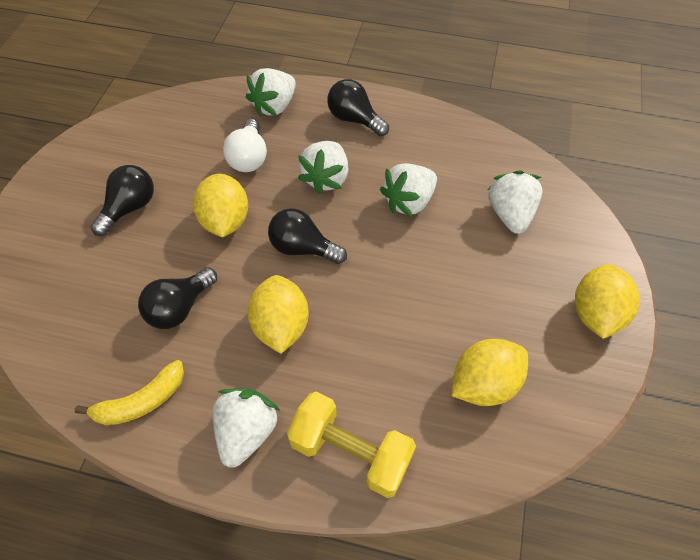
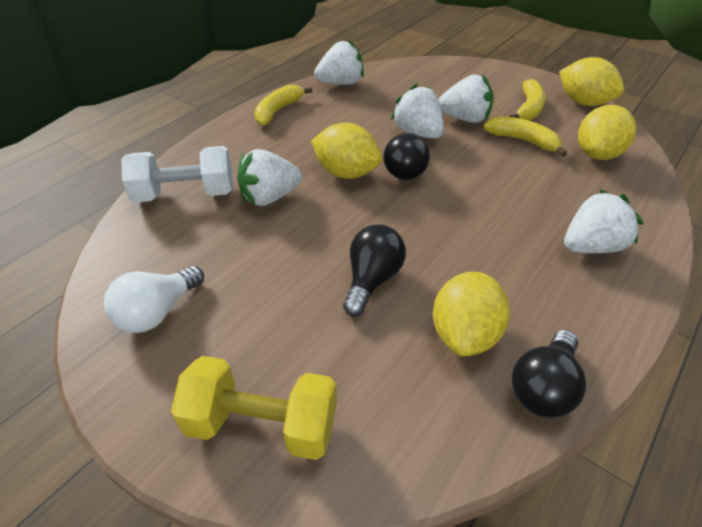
black light bulb: [91,165,154,236] [138,267,217,329] [268,208,347,264] [327,79,389,136] = 4 -> [343,224,406,317] [384,133,430,180] [512,330,586,418] = 3
white dumbbell: none = 0 -> [121,146,233,203] = 1
yellow banana: [75,360,184,425] = 1 -> [254,85,313,126] [483,116,567,157] [509,79,546,121] = 3

